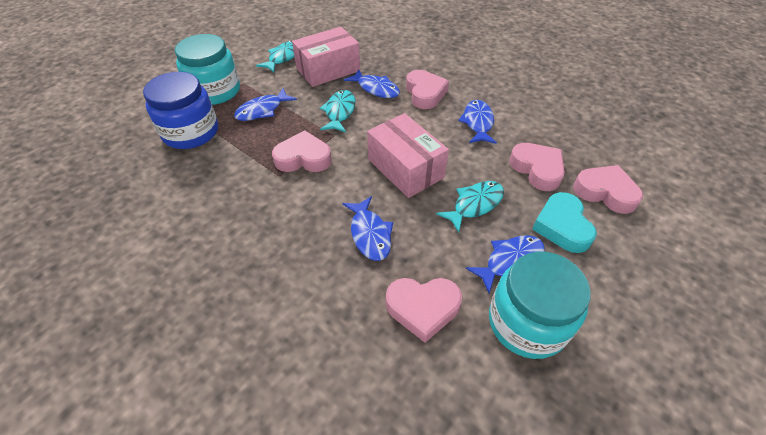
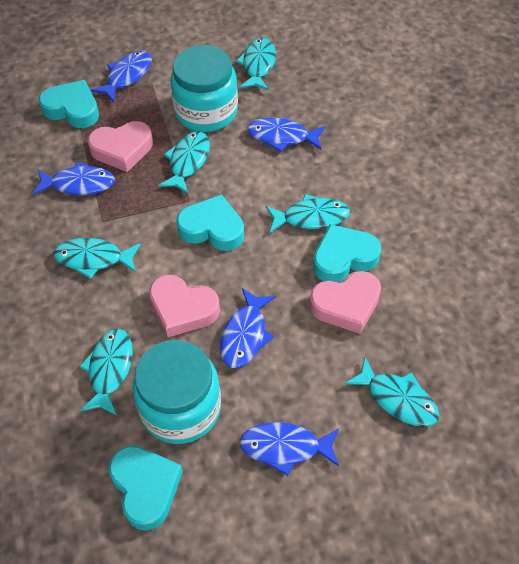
blue jar: [143,72,218,149] = 1 -> none = 0
pink box: [292,27,360,87] [367,113,449,198] = 2 -> none = 0
pink heart: [272,130,332,172] [386,278,462,343] [406,70,449,109] [509,143,565,191] [573,165,643,214] = 5 -> [88,121,153,172] [149,275,220,337] [309,271,381,334] = 3
turquoise fish: [256,40,295,72] [320,90,356,133] [436,181,504,233] = 3 -> [53,238,141,279] [79,329,133,415] [158,131,210,194] [236,38,276,91] [266,194,350,233] [345,357,439,427] = 6
turquoise heart: [532,192,597,253] = 1 -> [39,80,99,128] [109,446,183,531] [176,194,244,251] [313,224,381,282] = 4

